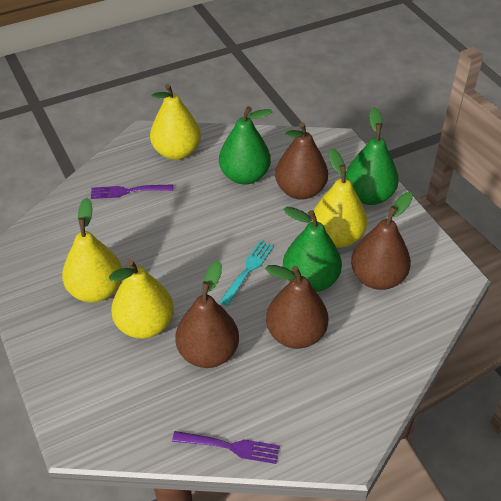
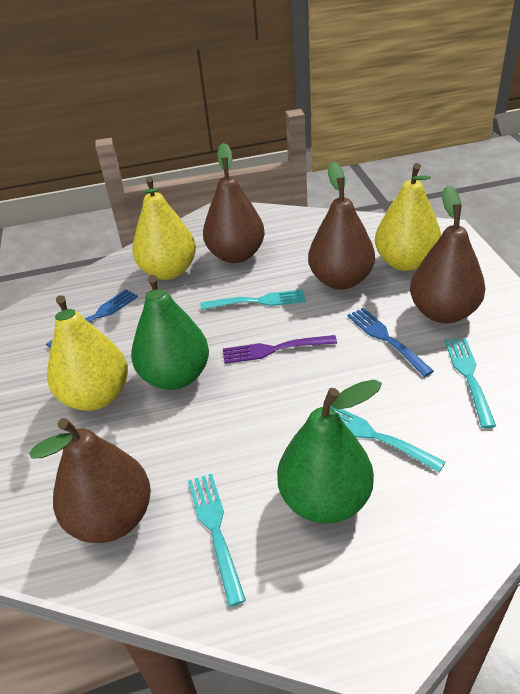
blue fork: none = 0 -> [46,289,138,348] [347,308,434,377] = 2
green pear: [219,106,272,185] [283,207,342,292] [346,107,399,205] = 3 -> [131,275,209,390] [277,379,382,524] = 2
purple fork: [91,185,173,199] [172,431,280,464] = 2 -> [223,335,337,364] = 1
turquoise fork: [220,241,274,306] = 1 -> [188,474,246,607] [200,289,306,310] [330,405,446,472] [444,338,496,428] = 4
yellow pear: [62,198,122,303] [109,259,174,339] [150,84,201,160] [311,148,367,248] = 4 -> [47,295,128,411] [132,177,196,280] [375,163,441,271] = 3

